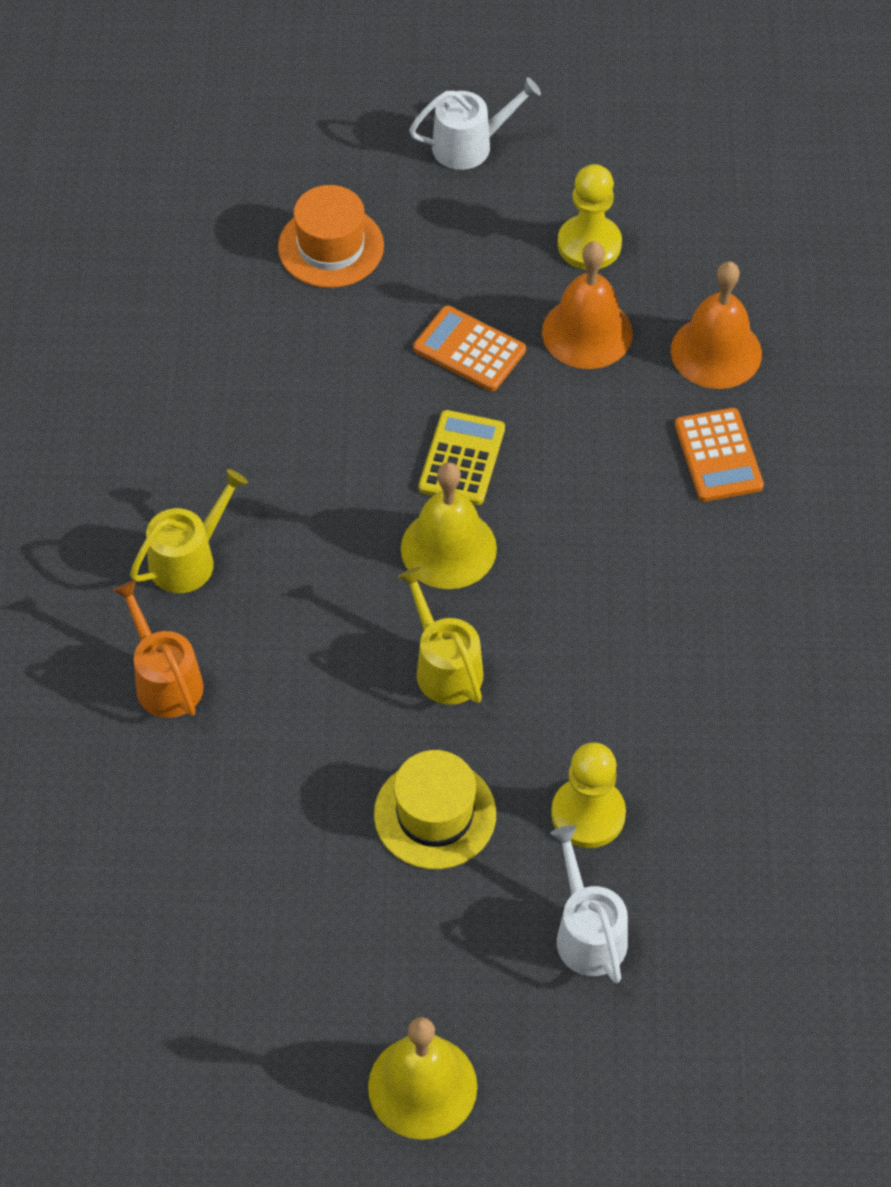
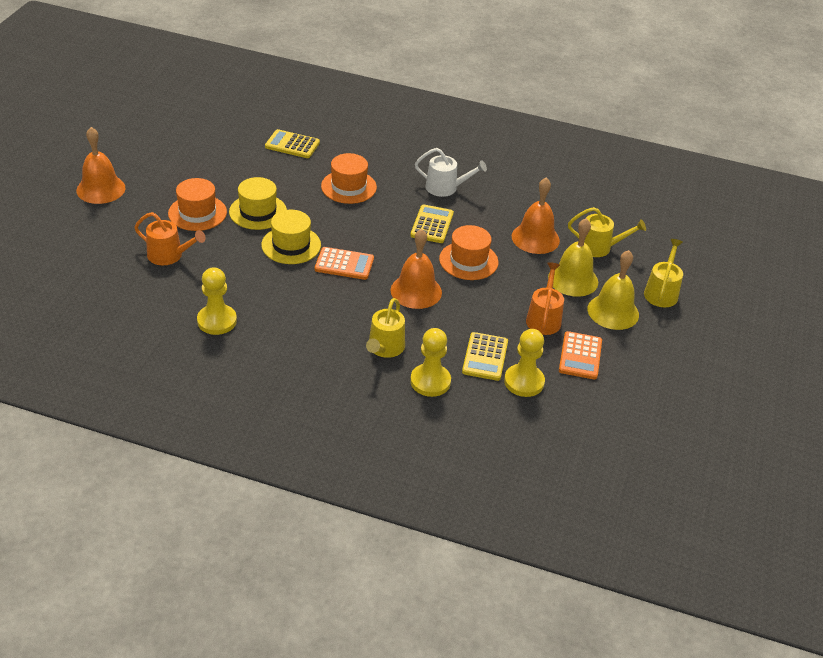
orange bell: [542,242,633,369] [671,261,762,389] = 2 -> [76,127,126,204] [390,229,442,309] [512,177,560,254] = 3
orange hat: [278,185,384,288] = 1 -> [168,178,227,231] [321,153,377,204] [439,225,498,280] = 3
orange watering can: [113,580,204,718] = 1 -> [134,212,206,265] [526,262,564,335] = 2
white watering can: [409,77,541,170] [550,825,628,983] = 2 -> [415,148,487,197] = 1
yellow calculator: [419,410,505,505] = 1 -> [265,129,320,158] [410,205,454,243] [462,332,508,381] = 3
yellow hat: [374,750,496,869] = 1 -> [229,177,287,230] [261,210,321,264] = 2
yellow pawn: [551,742,626,848] [558,164,622,270] = 2 -> [197,267,237,335] [410,328,451,397] [504,329,545,397] = 3
yellow watering can: [130,469,248,593] [397,567,483,705] = 2 -> [366,298,405,358] [568,207,646,257] [644,239,683,307] = 3

